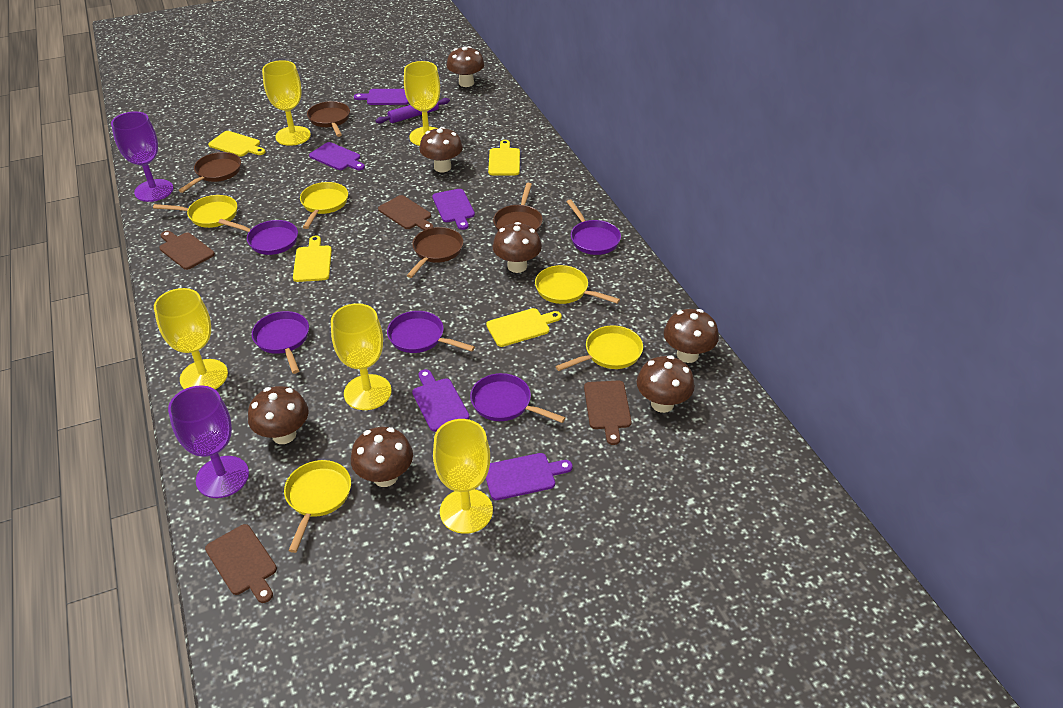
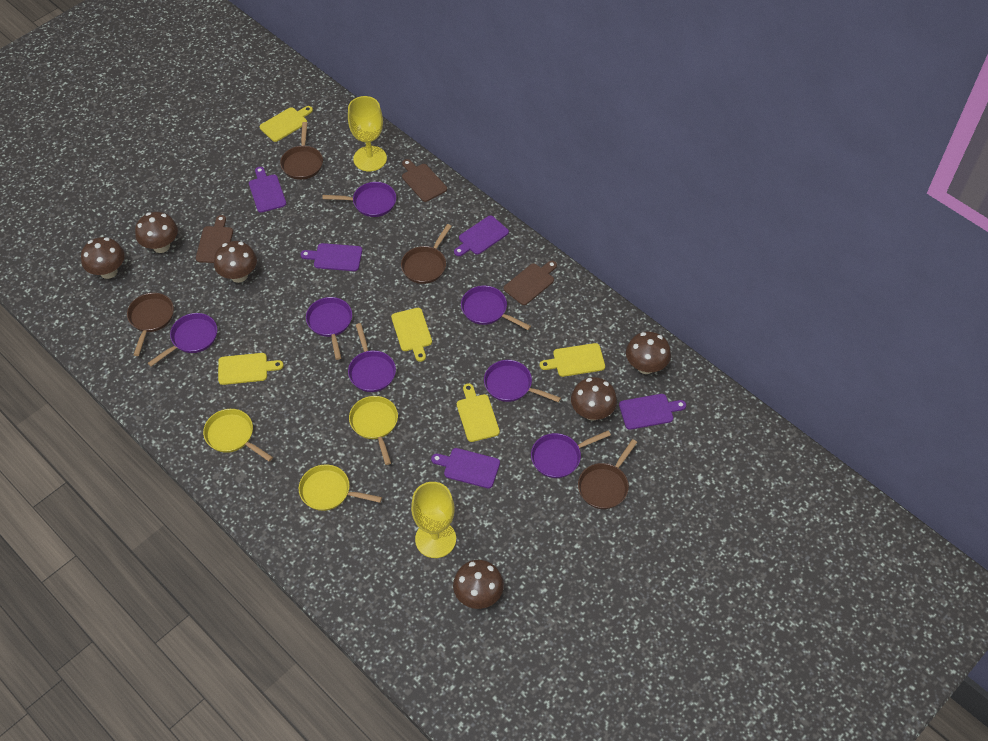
brown cutting board: [159,231,215,270] [205,524,277,603] [378,195,434,230] [584,381,632,445] = 4 -> [196,215,233,263] [402,159,447,202] [504,261,557,305] = 3
brown mushroom: [248,386,309,444] [351,427,413,487] [420,127,463,172] [447,46,485,87] [493,222,542,273] [637,355,695,413] [664,309,719,363] = 7 -> [81,237,125,279] [135,212,178,253] [214,241,257,283] [453,560,504,609] [571,377,617,421] [626,332,671,374] = 6
purple goblet: [111,111,173,202] [168,385,249,498] = 2 -> none = 0
purple pan: [218,219,298,255] [252,311,309,374] [387,311,475,353] [470,373,566,423] [566,200,621,255] = 5 -> [148,313,217,366] [306,297,352,360] [322,182,396,217] [348,323,396,392] [461,286,531,330] [484,360,561,402] [531,431,611,478] = 7
purple rolling pin: [376,98,450,124] = 1 -> none = 0
yellow cutting board: [208,131,265,157] [293,235,332,282] [486,308,562,347] [488,140,520,175] = 4 -> [218,353,284,385] [260,106,313,142] [391,308,432,362] [457,383,500,442] [540,343,605,377] = 5
yellow goblet: [154,288,228,389] [262,60,311,146] [331,303,391,410] [404,61,440,146] [433,419,493,534] = 5 -> [348,96,387,171] [411,482,456,558] = 2
yellow pan: [153,195,237,228] [284,460,351,553] [300,182,348,229] [535,265,620,304] [555,325,643,371] = 5 -> [203,409,273,462] [299,465,382,511] [349,396,398,465] = 3

